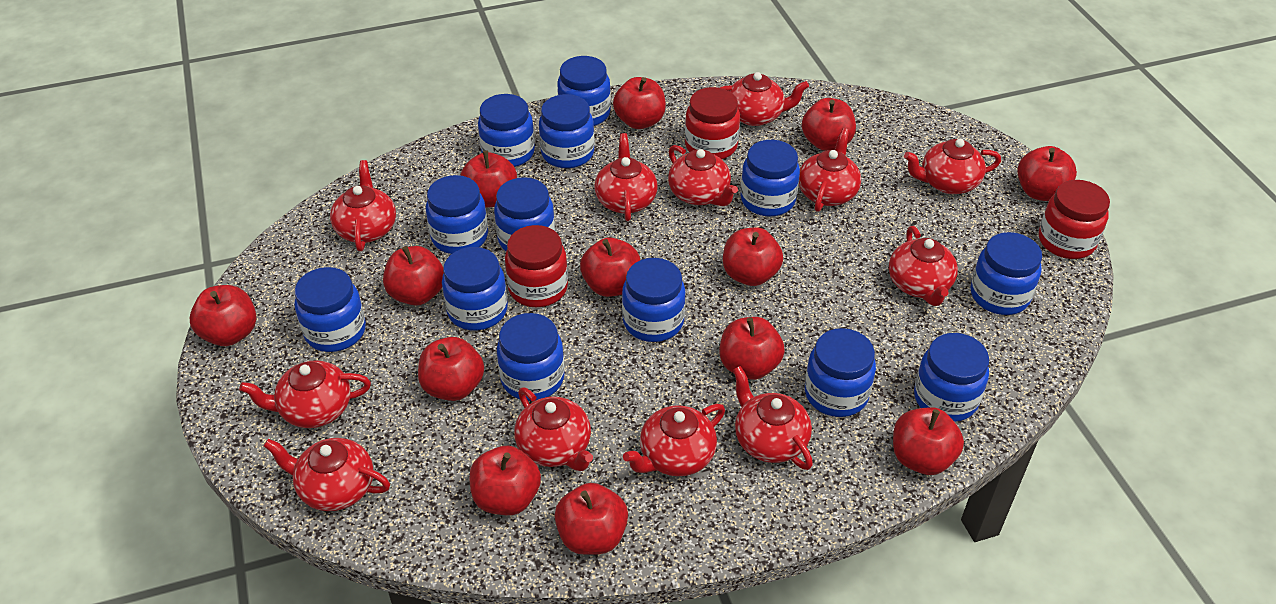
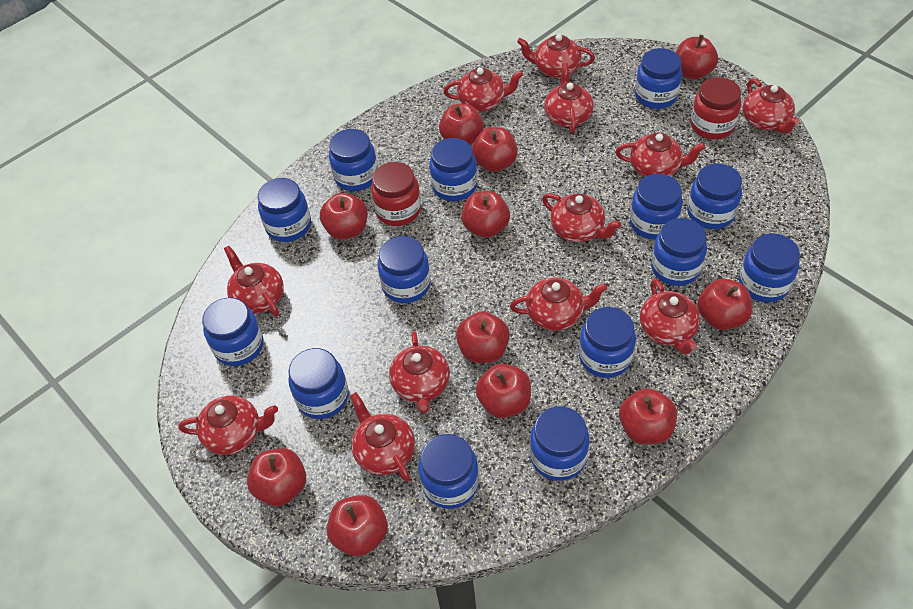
blue jar: [295,267,366,352] [426,175,488,254] [442,247,508,330] [478,94,535,167] [494,177,555,251] [497,313,565,401] [539,94,595,168] [557,56,611,126] [622,258,686,342] [740,140,800,217] [805,328,876,417] [914,333,989,422] [970,232,1042,315] = 13 -> [202,297,263,366] [258,178,311,242] [288,348,349,419] [329,129,378,191] [377,236,431,303] [418,434,479,509] [429,138,477,201] [530,407,589,481] [579,307,636,378] [630,174,683,240] [635,48,682,109] [651,218,707,286] [687,163,742,229] [739,233,800,302] = 14
red apple: [190,285,256,346] [383,246,444,306] [418,337,484,401] [460,150,517,208] [469,446,541,515] [554,483,628,555] [580,238,641,297] [613,77,666,129] [720,317,785,380] [723,228,783,286] [802,98,856,151] [893,407,964,475] [1017,146,1077,201] = 13 -> [247,448,306,506] [320,193,368,240] [327,495,388,556] [439,104,484,145] [456,311,510,363] [462,191,510,238] [472,127,518,172] [476,364,531,418] [619,388,677,444] [676,35,718,80] [697,279,752,330] = 11
red jar: [505,225,568,307] [685,87,740,159] [1039,180,1110,259] = 3 -> [371,162,421,226] [690,77,741,140] = 2

